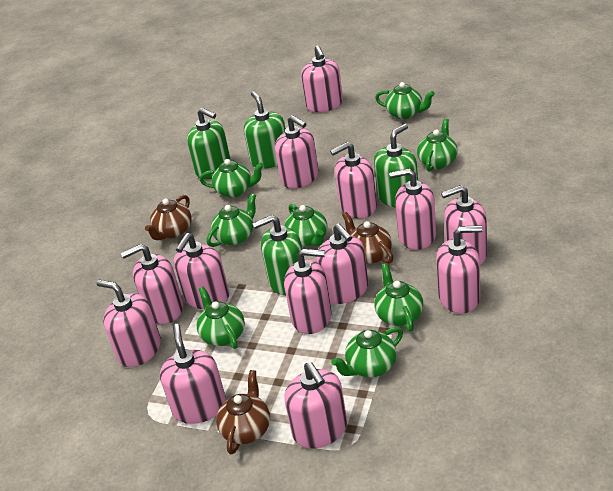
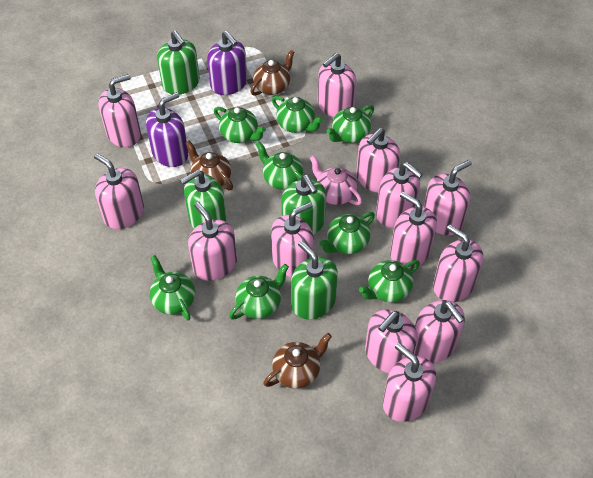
pink teapot: none = 0 -> [310,155,362,205] = 1
purple soap dispenser: none = 0 -> [146,92,189,167] [207,31,247,95] = 2

